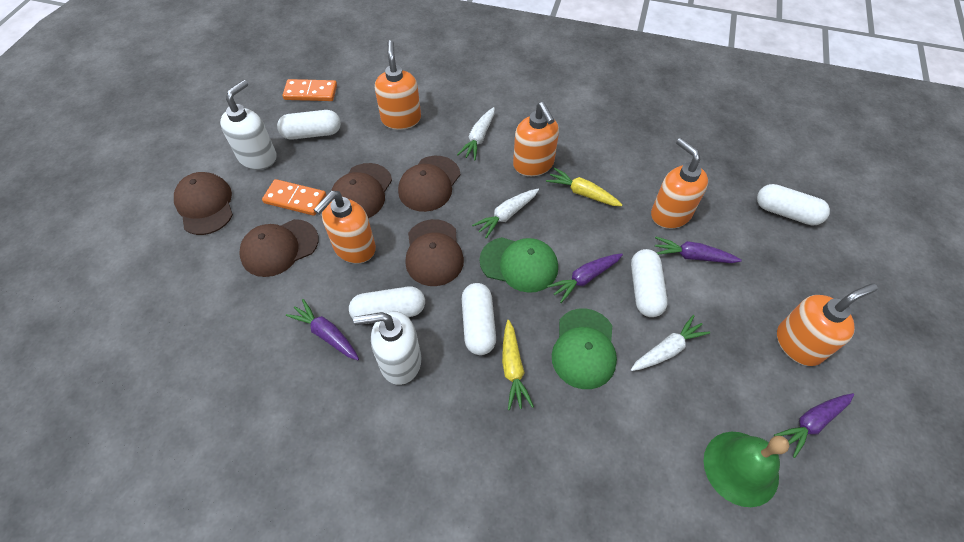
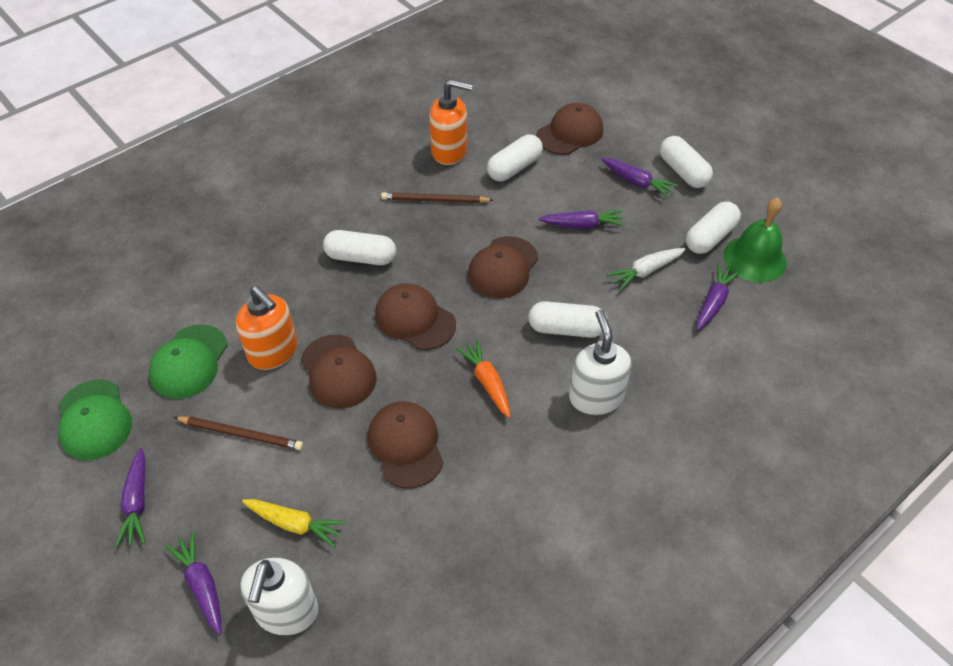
brown pencil: none = 0 -> [174,416,303,450] [381,192,493,203] = 2
orange carrot: none = 0 -> [456,339,511,418] = 1
orange domino: [262,179,326,216] [282,79,337,101] = 2 -> none = 0
orange soap dispenser: [314,191,376,264] [375,40,421,130] [513,102,559,176] [651,138,708,229] [777,283,878,366] = 5 -> [236,286,297,370] [429,79,473,165] = 2
purple carrot: [286,299,359,360] [547,253,623,303] [655,237,742,263] [774,393,854,458] = 4 -> [115,448,145,547] [166,531,221,635] [538,210,625,229] [601,158,678,198] [697,263,741,330] = 5
white carrot: [457,107,495,160] [472,189,539,238] [631,315,710,371] = 3 -> [607,248,686,291] = 1
yellow carrot: [502,320,534,410] [546,168,622,206] = 2 -> [242,499,346,548] = 1

